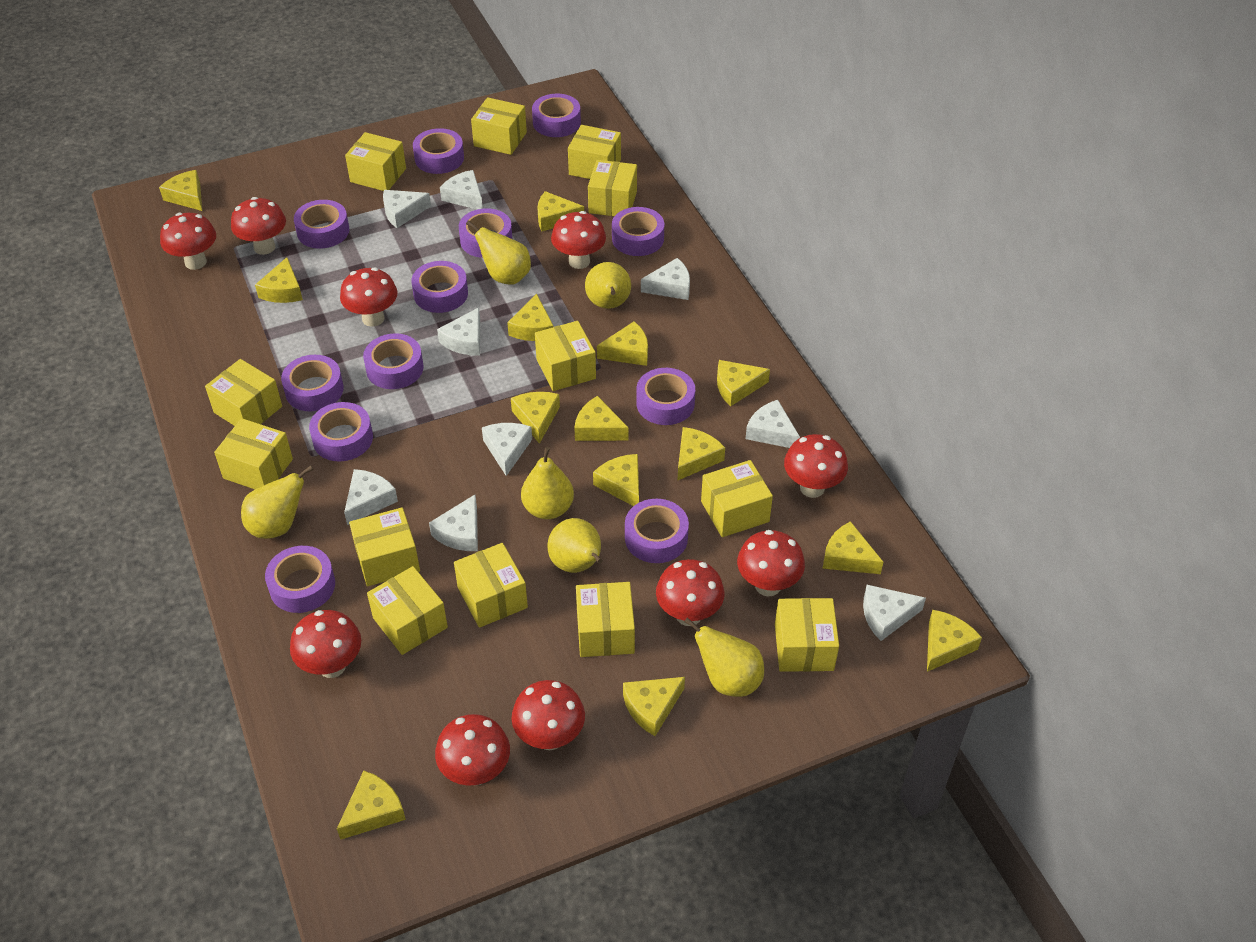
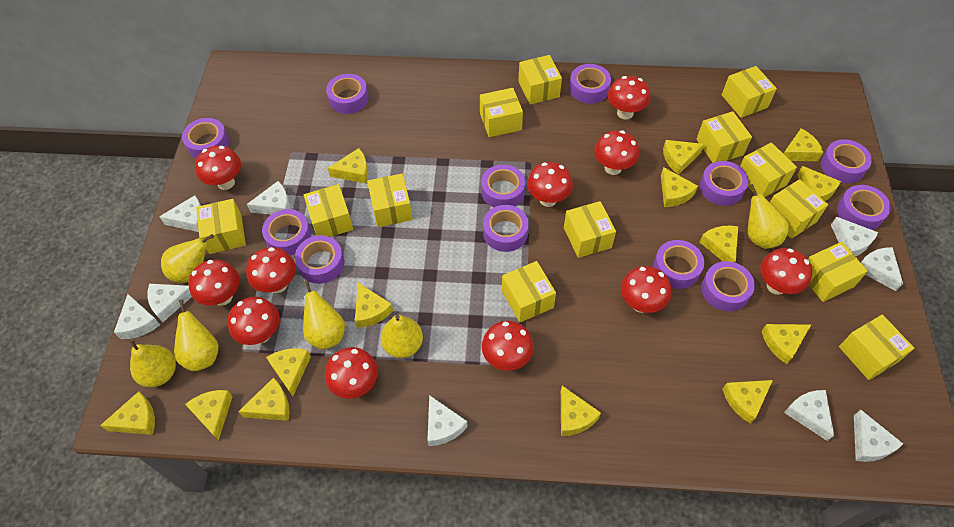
red mushroom: [160,213,216,270] [231,197,286,255] [290,610,361,678] [340,267,398,327] [435,714,510,786] [511,680,585,750] [551,211,606,269] [656,559,725,626] [737,530,805,596] [784,434,848,498] = 10 -> [188,259,239,306] [195,145,241,190] [228,297,280,345] [246,247,296,293] [325,347,378,399] [482,321,534,371] [527,162,573,207] [594,130,639,175] [608,76,650,120] [621,266,671,313] [760,248,812,295] = 11

